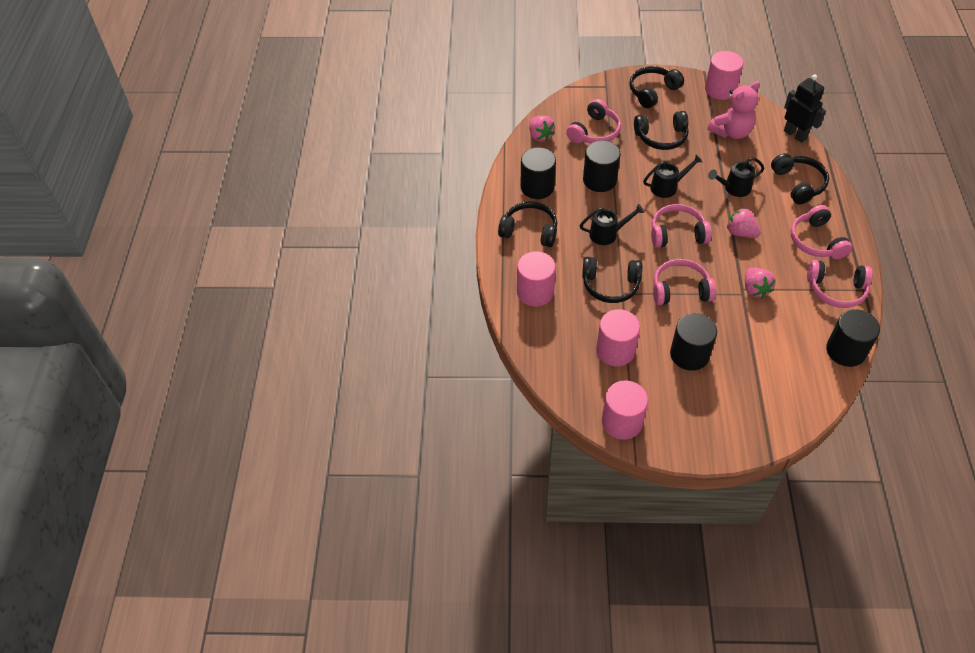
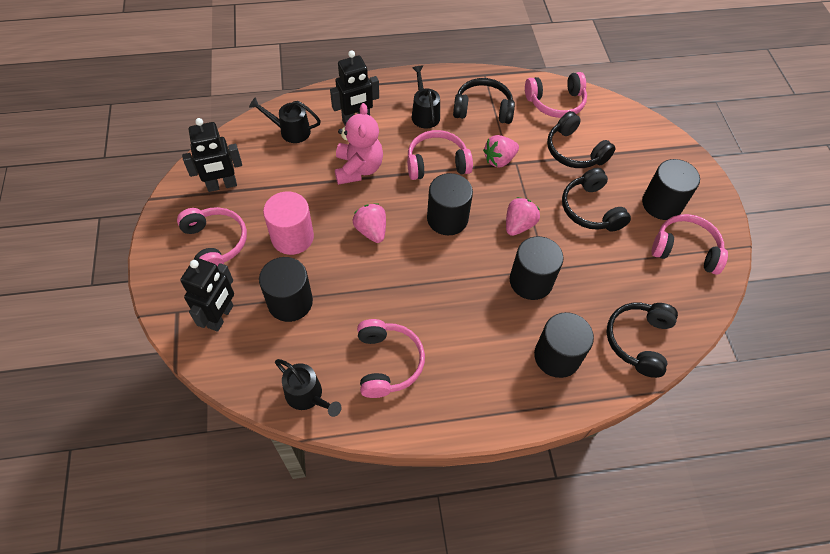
black cylinder: [520,147,556,199] [583,140,621,192] [670,313,717,371] [826,309,880,367] = 4 -> [259,257,313,322] [427,173,473,235] [510,236,564,300] [534,312,594,378] [642,159,700,220] = 5
black headphones: [498,201,557,247] [582,257,642,303] [630,66,684,108] [634,111,689,150] [771,153,829,205] = 5 -> [453,78,515,124] [547,111,616,168] [562,168,631,232] [607,303,678,378] = 4
black robot: [784,75,826,143] = 1 -> [180,258,234,332] [182,118,242,192] [330,50,379,126] = 3
pink cylinder: [517,251,556,307] [596,309,640,366] [602,381,648,440] [705,51,744,100] = 4 -> [263,192,314,255] = 1

